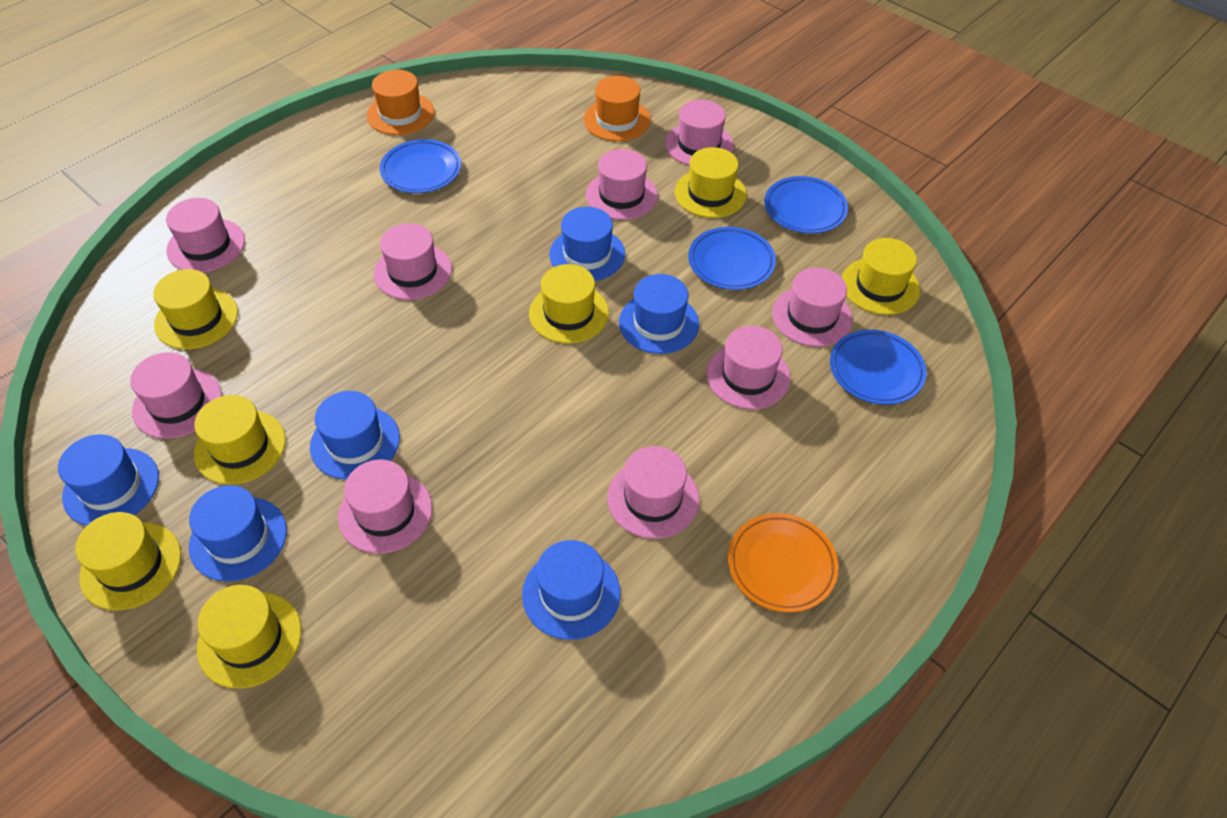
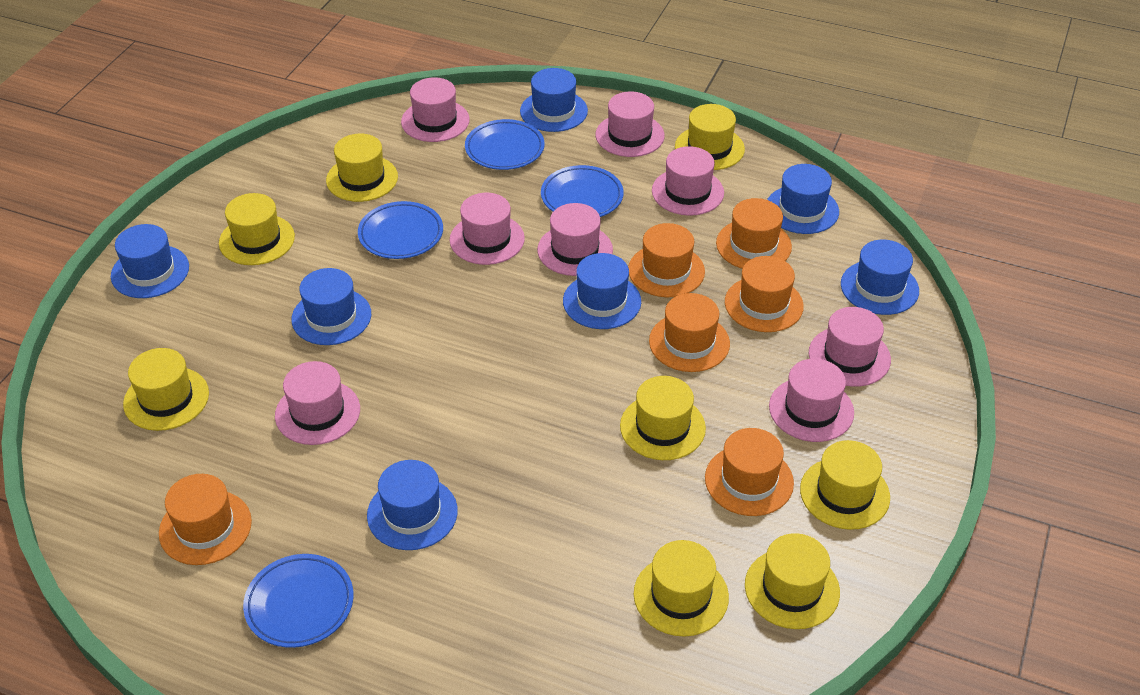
blue hat: [58,434,159,526] [189,485,287,582] [310,391,400,480] [522,540,620,640] [549,207,625,281] [619,274,699,354] = 6 -> [111,224,189,298] [291,268,371,345] [367,460,458,550] [520,68,588,132] [563,253,641,329] [767,164,839,234] [841,240,919,315] = 7
orange hat: [367,70,434,135] [584,76,651,141] = 2 -> [159,474,252,565] [628,223,705,297] [649,293,730,372] [705,428,794,516] [716,198,792,269] [725,256,804,332] = 6
orange plate: [728,513,839,613] = 1 -> none = 0
pink hat: [130,352,222,439] [166,198,245,272] [338,460,432,554] [374,223,452,300] [586,149,658,220] [607,446,699,539] [665,100,734,166] [707,326,791,409] [772,267,852,347] = 9 -> [275,361,360,445] [401,77,470,142] [450,193,525,265] [537,203,613,276] [596,91,665,157] [652,146,724,216] [769,359,854,442] [809,307,891,387] = 8
yellow hat: [75,512,181,610] [153,269,238,349] [194,395,286,485] [197,585,301,688] [529,264,609,344] [675,147,747,218] [842,238,920,315] = 7 -> [123,348,209,431] [219,193,295,265] [326,134,398,202] [620,376,706,460] [634,540,729,637] [675,104,745,170] [745,533,840,629] [800,440,890,530] = 8

